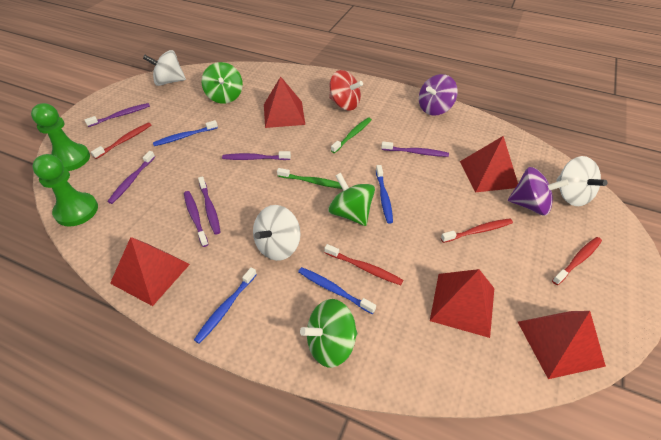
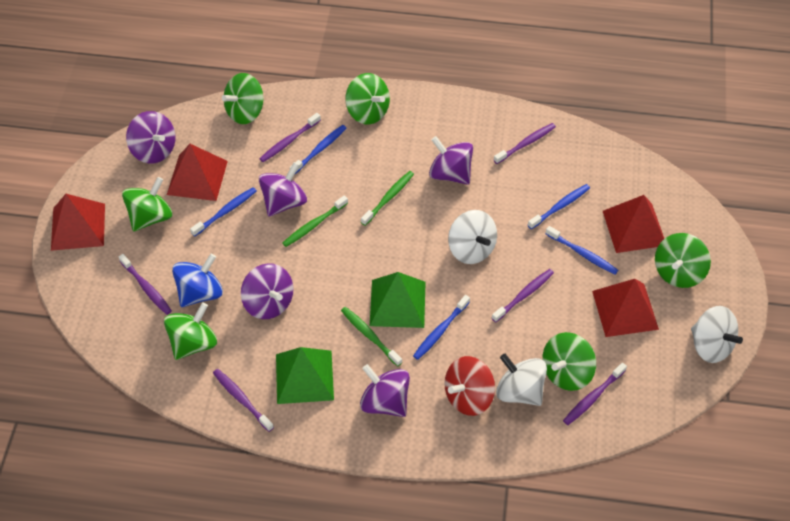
blue spinning top: none = 0 -> [172,254,223,307] = 1
blue toothbrush: [153,120,218,146] [194,267,257,344] [298,267,376,314] [376,165,393,224] = 4 -> [190,187,257,237] [290,125,346,175] [413,295,470,360] [528,184,590,229] [546,226,618,275] = 5
green pawn: [31,103,90,171] [32,154,98,227] = 2 -> none = 0
green pyramid: none = 0 -> [276,347,334,404] [370,272,426,328] = 2
green spinning top: [201,62,243,104] [300,299,358,368] [328,173,375,226] = 3 -> [122,177,172,232] [164,303,217,360] [222,73,264,124] [345,73,390,124] [542,332,596,391] [655,233,711,288] = 6
green toothbrush: [277,168,342,189] [331,118,372,153] = 2 -> [282,195,348,247] [341,307,402,366] [361,171,414,226] = 3
purple spinning top: [419,74,458,116] [508,167,569,216] = 2 -> [126,111,176,164] [241,264,294,319] [259,162,307,216] [360,364,410,417] [429,136,473,185] = 5
red pyramid: [110,237,190,306] [264,76,305,128] [430,269,494,338] [460,136,518,192] [518,311,606,379] = 5 -> [51,194,105,251] [167,144,228,201] [592,279,659,337] [603,195,664,253] = 4
red toothbrush: [91,123,151,159] [324,244,403,285] [441,218,513,243] [552,237,602,285] = 4 -> none = 0

